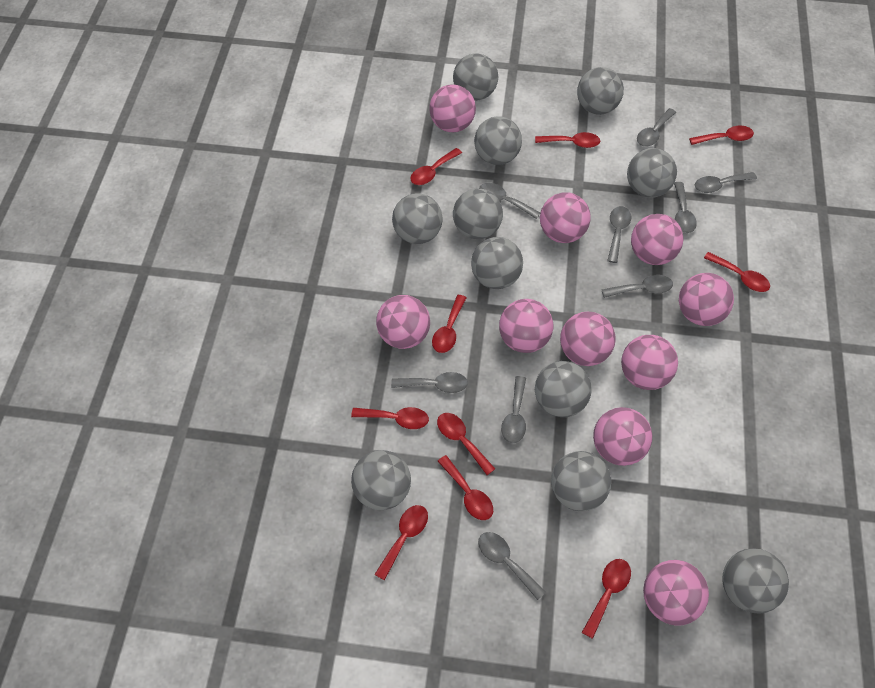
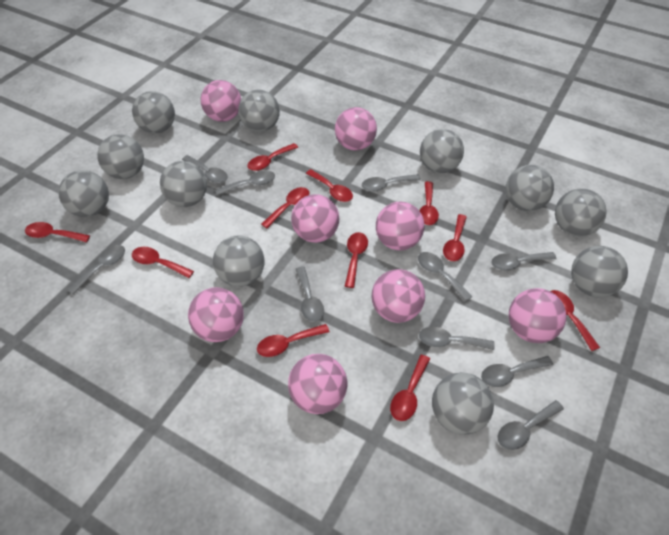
grey spoon: [391,372,468,393] [478,532,546,600] [479,183,540,219] [501,376,526,443] [602,275,673,298] [607,206,631,263] [637,108,676,147] [674,182,697,233] [695,172,757,193] = 9 -> [67,245,125,295] [182,155,228,183] [216,171,275,195] [296,267,324,322] [362,174,421,192] [418,252,473,302] [419,327,495,350] [481,356,553,387] [491,252,557,271] [497,400,564,450] = 10
pink ball: [376,295,430,349] [429,84,476,132] [499,299,553,353] [540,192,591,243] [560,312,616,366] [593,407,652,466] [621,335,678,390] [631,214,684,265] [643,560,709,626] [679,273,734,326] = 10 -> [188,287,244,342] [201,80,241,122] [288,354,347,414] [291,194,339,243] [335,107,377,151] [372,269,425,323] [376,202,425,250] [509,288,567,343] = 8
red spoon: [351,407,429,429] [374,505,428,581] [410,148,462,185] [432,295,467,353] [437,413,495,475] [438,455,493,520] [535,132,600,148] [582,559,631,639] [689,126,754,145] [704,252,770,292] = 10 -> [25,222,90,242] [132,247,194,278] [248,143,298,171] [257,324,330,357] [261,187,310,229] [306,169,353,202] [345,232,368,288] [390,355,430,421] [419,181,439,225] [443,214,467,261] [550,290,600,351] = 11

